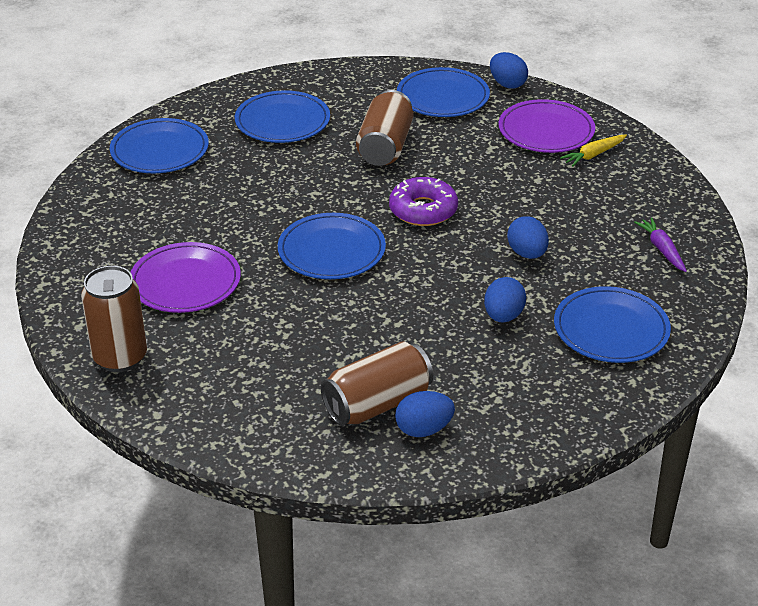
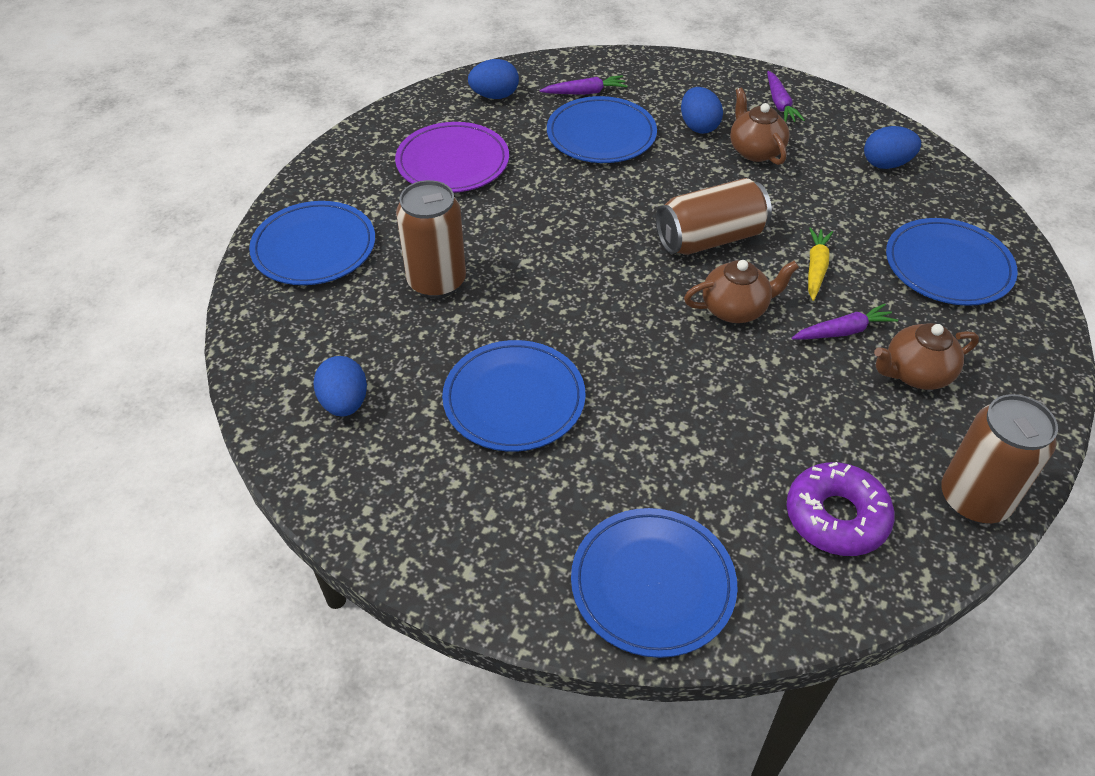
brown teapot: none = 0 -> [684,260,799,323] [730,88,790,165] [874,323,979,390] = 3
purple carrot: [634,217,687,272] = 1 -> [539,75,627,95] [767,71,805,122] [792,303,898,340] = 3
purple plate: [131,242,241,313] [499,99,595,153] = 2 -> [395,122,509,193] = 1

